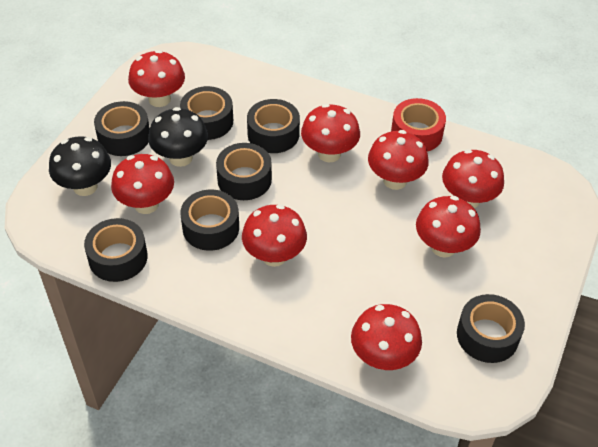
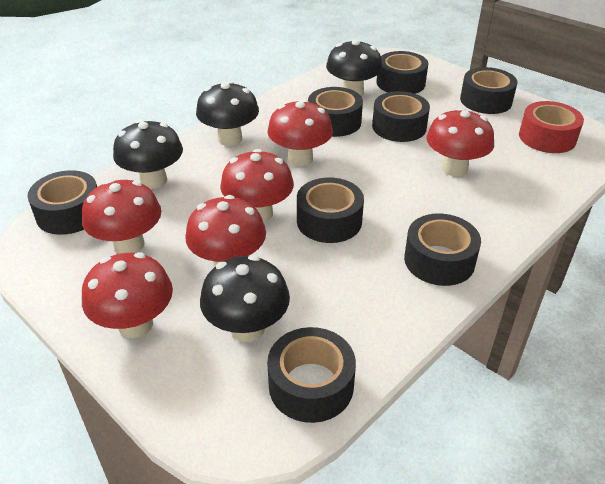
black mushroom: [49,136,111,196] [148,107,208,167] = 2 -> [113,120,183,189] [196,81,259,146] [200,255,290,342] [326,40,383,97] = 4
black tape: [84,218,148,282] [94,101,150,156] [180,86,233,140] [180,190,239,251] [216,143,272,200] [247,99,300,153] [457,294,525,363] = 7 -> [28,170,97,235] [267,327,356,423] [297,178,364,243] [308,87,363,137] [372,91,430,142] [376,51,429,94] [404,214,481,286] [460,67,518,114] = 8
red mushroom: [111,154,174,214] [128,50,185,107] [242,204,307,267] [301,104,360,162] [351,304,422,370] [368,130,429,190] [416,196,481,258] [442,149,504,208] = 8 -> [82,179,161,254] [82,252,173,338] [185,195,266,267] [220,149,294,222] [268,99,333,166] [426,108,494,176] = 6

